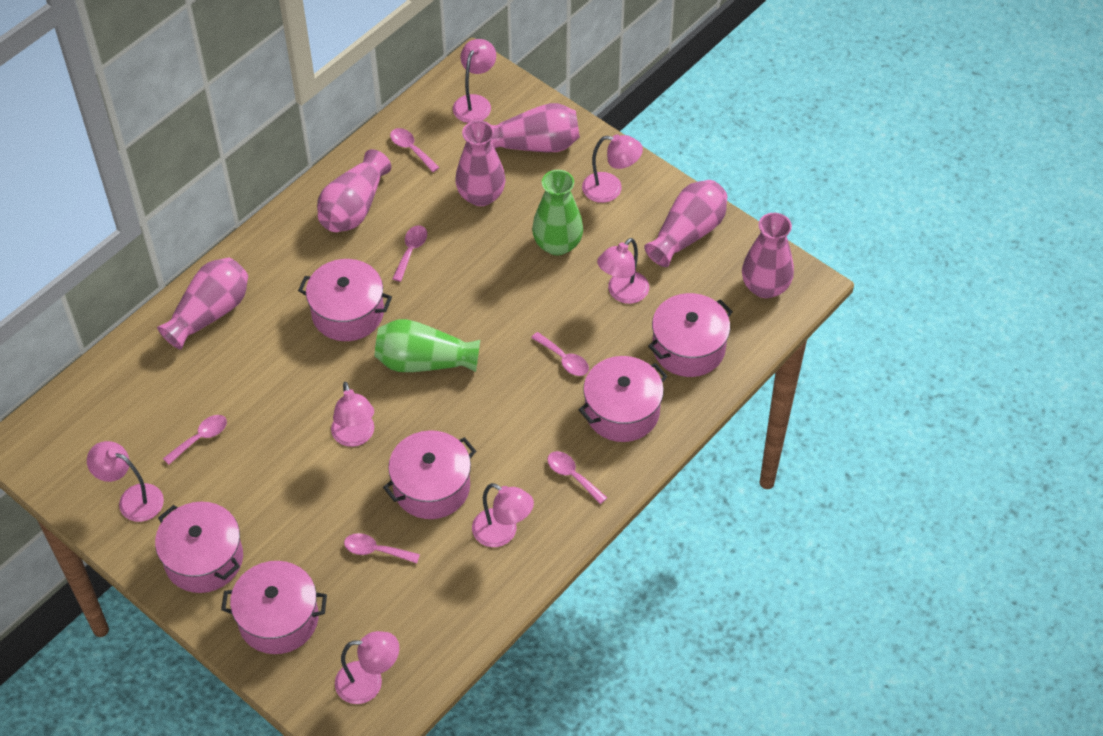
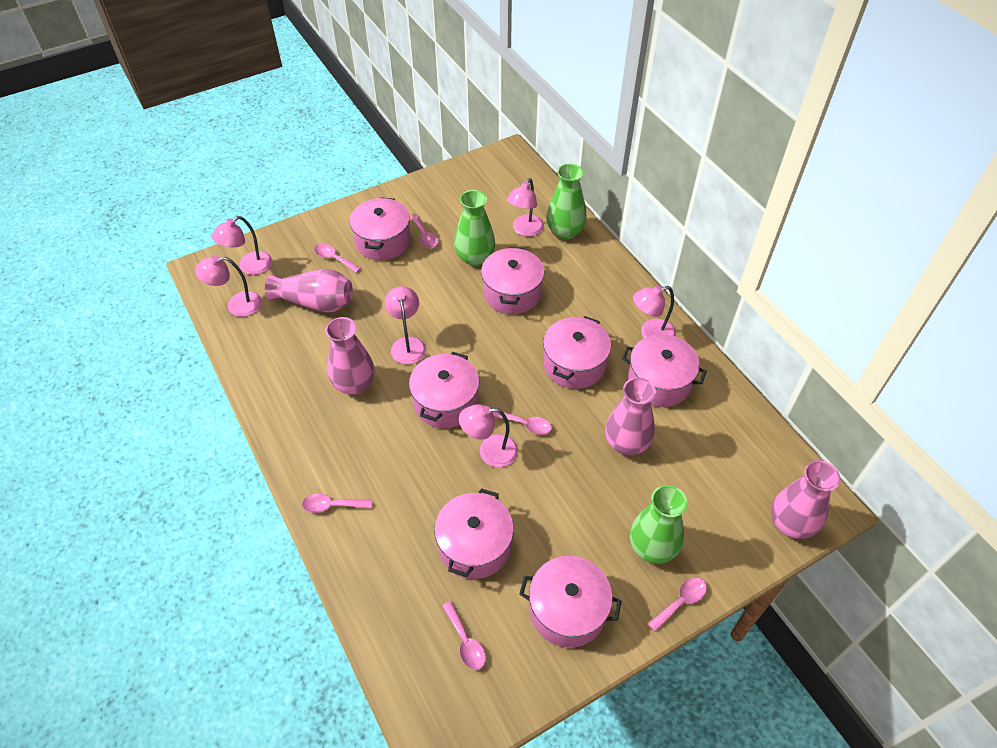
green vase: [375,319,480,372] [532,170,583,255] = 2 -> [454,190,495,266] [546,163,586,239] [630,485,687,564] = 3
pink lamp: [87,441,164,522] [331,382,374,447] [335,631,399,704] [453,39,496,123] [472,483,534,547] [582,134,643,203] [597,238,649,304] = 7 -> [195,255,262,317] [212,216,272,275] [385,286,426,364] [459,404,518,467] [507,178,544,237] [633,286,676,338] = 6
pink pot: [155,502,243,593] [221,561,327,654] [298,259,392,341] [383,430,476,519] [579,356,668,442] [648,293,733,377] = 6 -> [349,197,411,260] [409,352,479,428] [434,488,514,579] [481,247,544,314] [519,556,622,648] [543,316,611,389] [622,334,707,407] = 7
pink vase: [157,258,248,350] [317,149,391,232] [456,120,505,206] [491,103,580,152] [644,180,727,267] [742,213,794,298] = 6 -> [265,269,353,312] [326,317,375,395] [605,377,656,455] [771,460,840,539] = 4

